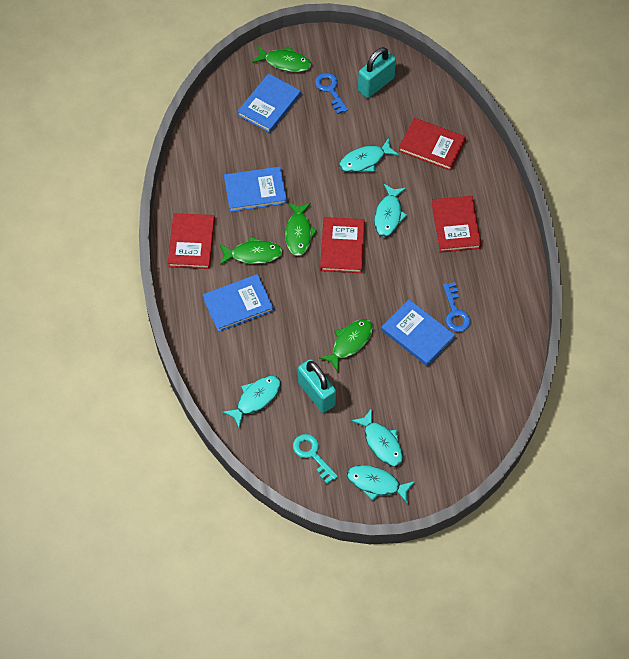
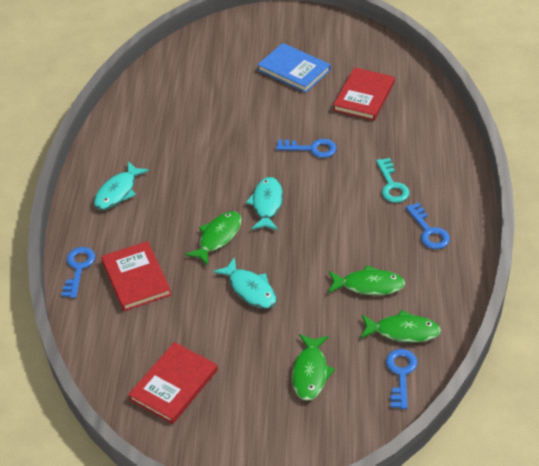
blue book: [203,274,274,332] [224,166,287,212] [237,73,301,133] [381,299,455,366] = 4 -> [257,43,331,93] = 1
blue key: [315,73,348,114] [443,282,471,332] = 2 -> [62,247,95,298] [276,139,337,158] [386,349,417,409] [406,203,450,249] = 4
red book: [168,213,215,269] [320,217,365,273] [399,118,466,171] [432,196,482,253] = 4 -> [101,241,171,311] [128,342,218,424] [333,67,395,121] = 3
turquoise fish: [222,376,281,427] [339,138,399,172] [347,465,415,504] [351,408,403,467] [374,184,407,237] = 5 -> [94,161,149,210] [213,257,277,309] [246,177,283,230] = 3
turquoise padlock: [298,359,336,413] [358,47,396,98] = 2 -> none = 0

